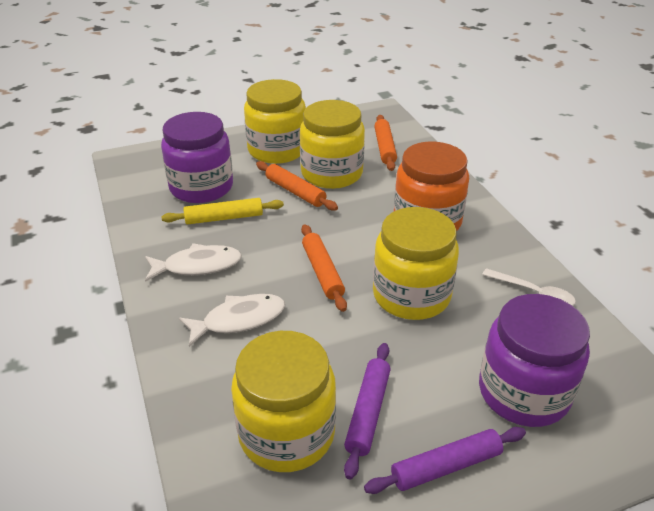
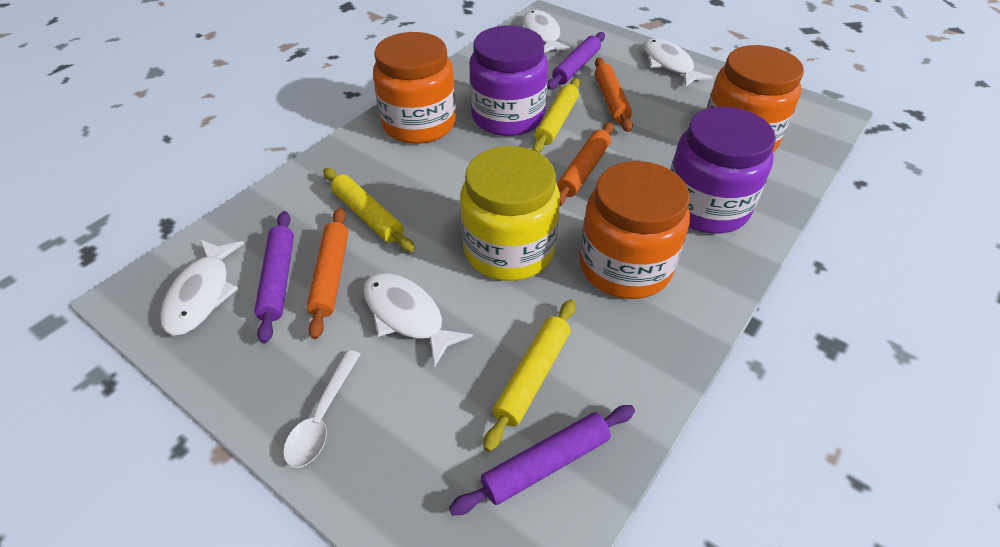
orange jar: [394,142,469,231] = 1 -> [373,32,456,144] [579,161,690,299] [706,45,804,152] = 3
purple rolling pin: [344,343,391,479] [364,427,526,494] = 2 -> [254,211,294,343] [449,405,635,515] [547,32,605,90] = 3
white fish: [145,243,242,282] [179,294,285,347] = 2 -> [160,239,245,336] [363,273,473,367] [523,10,571,53] [644,38,713,87] = 4
yellow jar: [231,331,336,472] [244,79,306,164] [300,100,365,189] [373,207,459,320] = 4 -> [460,146,560,281] = 1
yellow rolling pin: [161,198,284,224] = 1 -> [323,168,415,252] [483,299,576,452] [532,78,580,153] = 3

